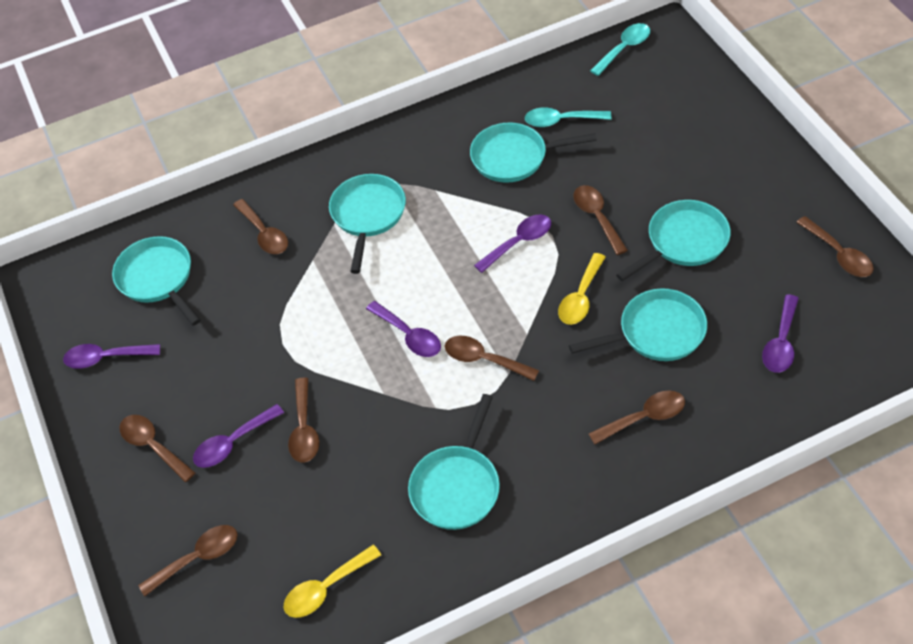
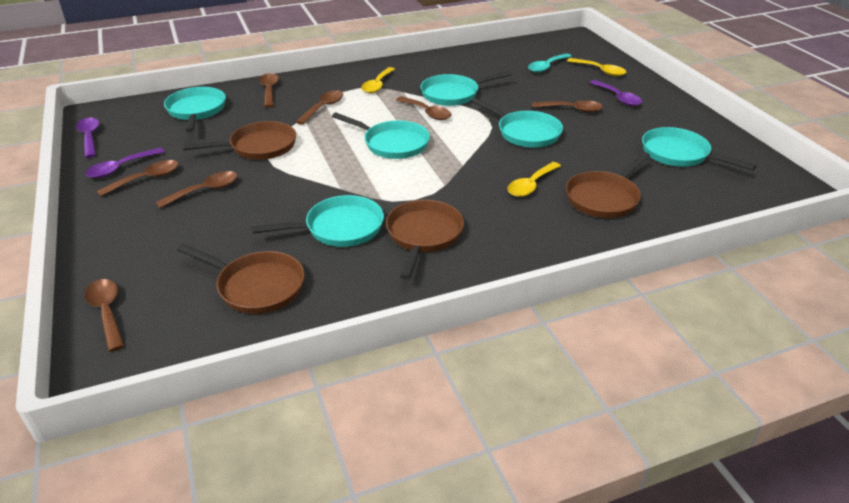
brown pan: none = 0 -> [177,244,305,314] [183,121,296,160] [386,200,464,280] [566,152,650,218] = 4
brown spoon: [119,415,196,482] [138,525,238,596] [233,199,288,254] [288,377,319,463] [445,336,539,381] [573,185,628,255] [588,390,685,445] [796,216,874,277] = 8 -> [85,279,124,352] [97,160,179,197] [156,171,238,208] [259,73,279,108] [296,90,343,125] [396,96,452,120] [532,100,603,113] = 7
purple spoon: [63,344,160,369] [193,404,284,468] [366,301,441,357] [474,214,551,273] [762,294,799,373] = 5 -> [76,118,100,158] [85,148,165,178] [590,80,642,106] = 3
turquoise spoon: [525,108,611,127] [590,23,650,76] = 2 -> [528,53,572,73] = 1
yellow spoon: [284,545,381,618] [558,253,605,325] = 2 -> [361,67,395,93] [508,162,561,197] [567,58,626,76] = 3

